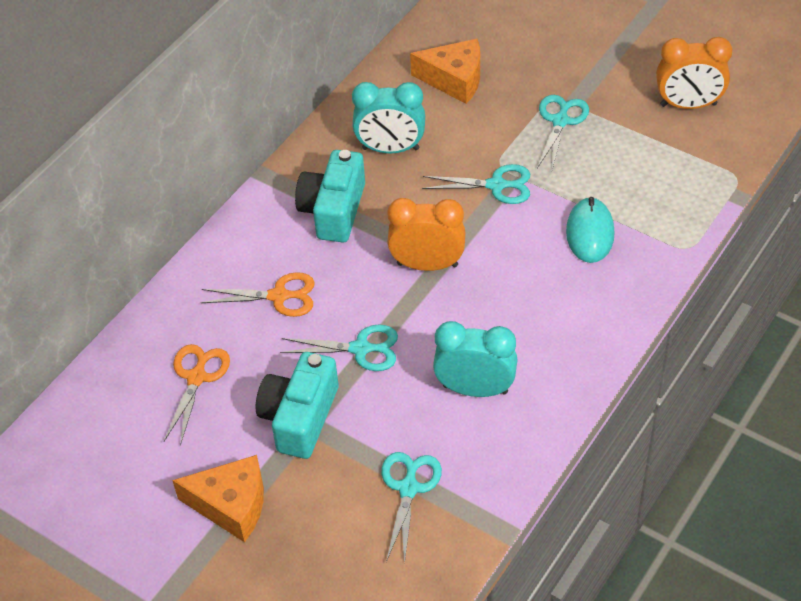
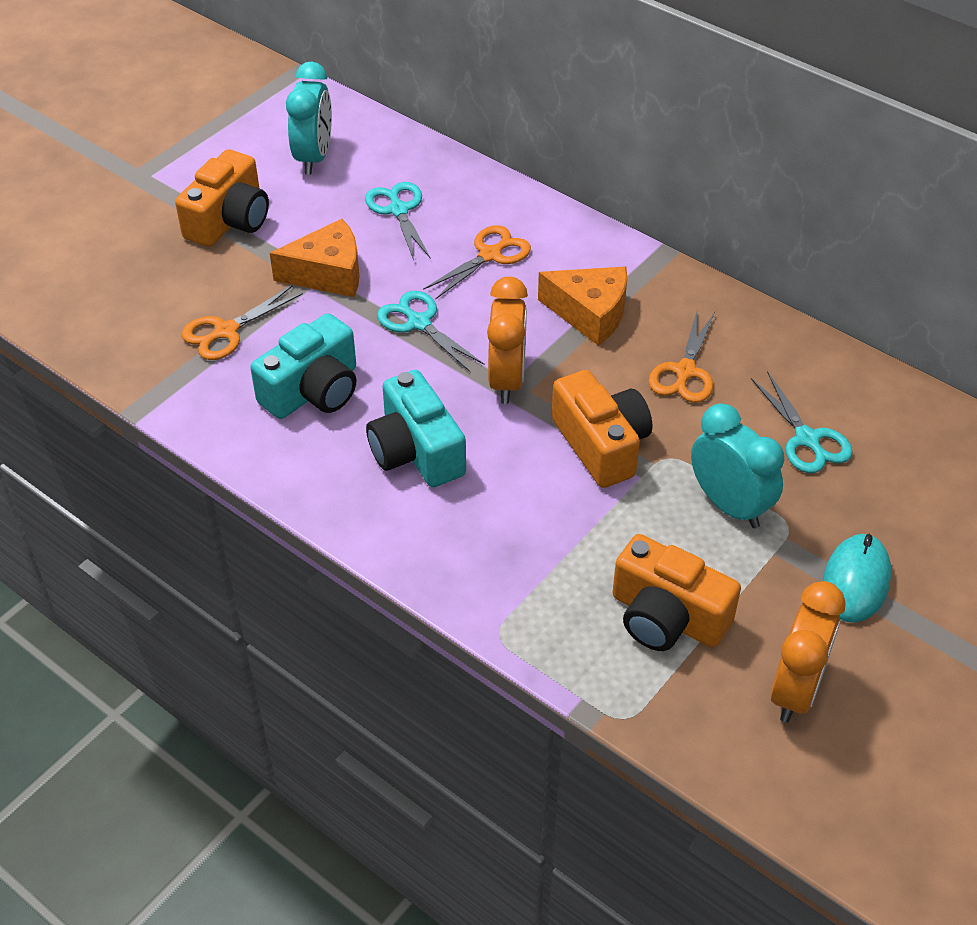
orange camera: none = 0 -> [175,149,269,247] [552,370,652,488] [613,534,741,651] = 3
orange scissors: [164,344,230,446] [200,272,315,317] = 2 -> [181,286,303,360] [423,225,531,299] [649,312,715,403] = 3
turquoise scissors: [280,325,398,371] [382,452,442,565] [422,164,530,204] [537,95,589,170] = 4 -> [365,182,431,260] [377,291,484,372] [751,371,853,473] = 3

